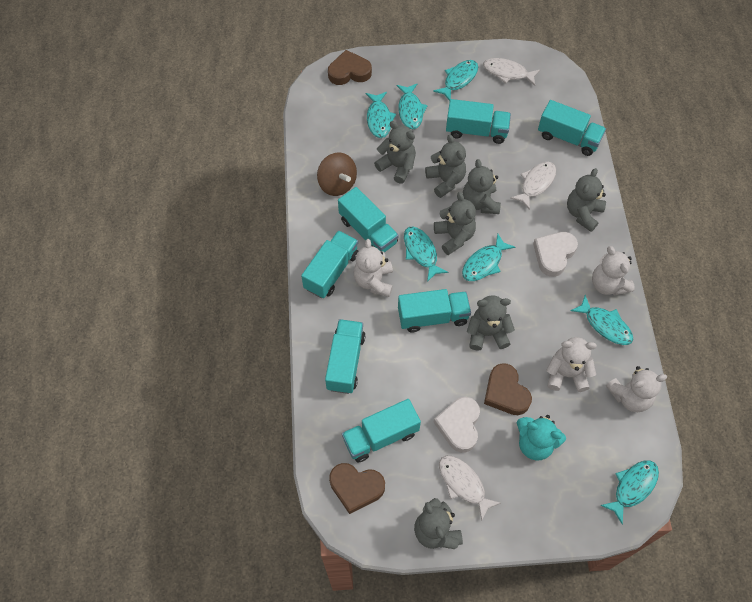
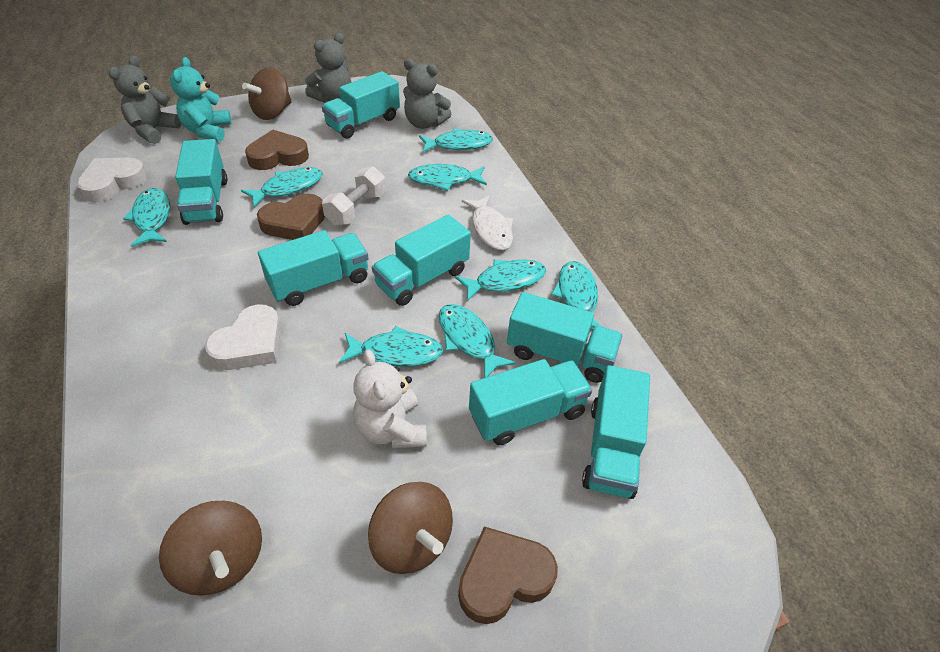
brown spinning top: [317,152,357,196] = 1 -> [159,501,262,596] [242,67,292,120] [368,482,453,574] = 3
grey teddy bear: [374,121,416,184] [414,498,463,549] [425,135,466,198] [434,192,476,255] [463,159,501,214] [467,295,515,350] [567,168,606,232] = 7 -> [109,56,182,144] [305,33,351,103] [403,59,451,129] = 3
turquoise fish: [366,92,396,138] [396,83,428,129] [404,226,448,282] [433,60,478,101] [462,233,515,281] [571,295,633,345] [600,460,659,524] = 7 -> [123,188,170,247] [241,167,323,207] [339,326,444,367] [408,164,487,191] [419,128,493,152] [439,304,516,378] [455,260,546,302] [551,261,602,328] = 8
white dumbbell: none = 0 -> [322,166,386,226] = 1
white fish: [439,456,501,521] [483,58,540,86] [510,162,556,210] = 3 -> [462,195,513,250] = 1
white teddy bear: [353,239,393,297] [546,337,597,392] [592,246,635,296] [606,366,667,412] = 4 -> [353,349,427,448] = 1

